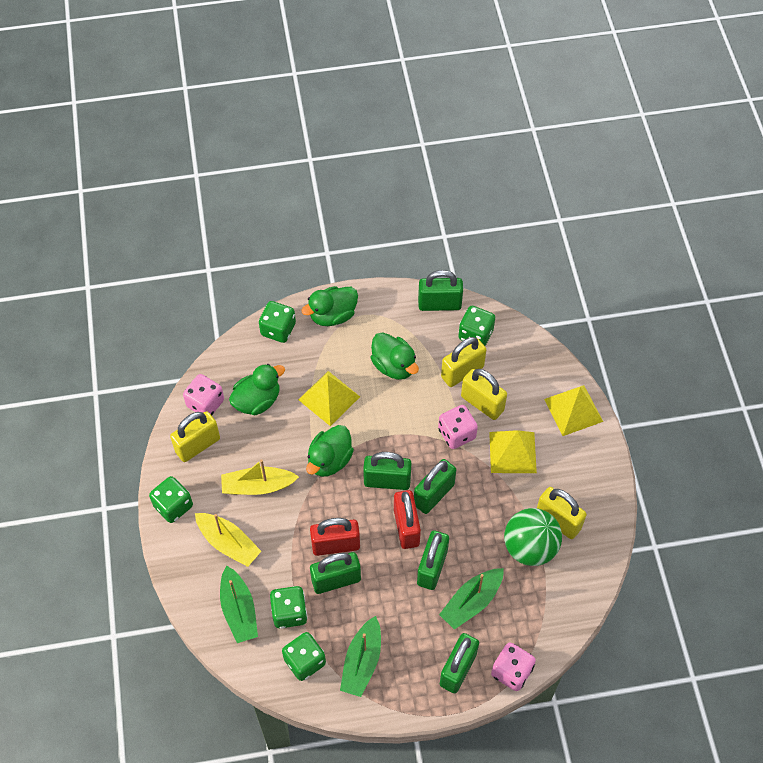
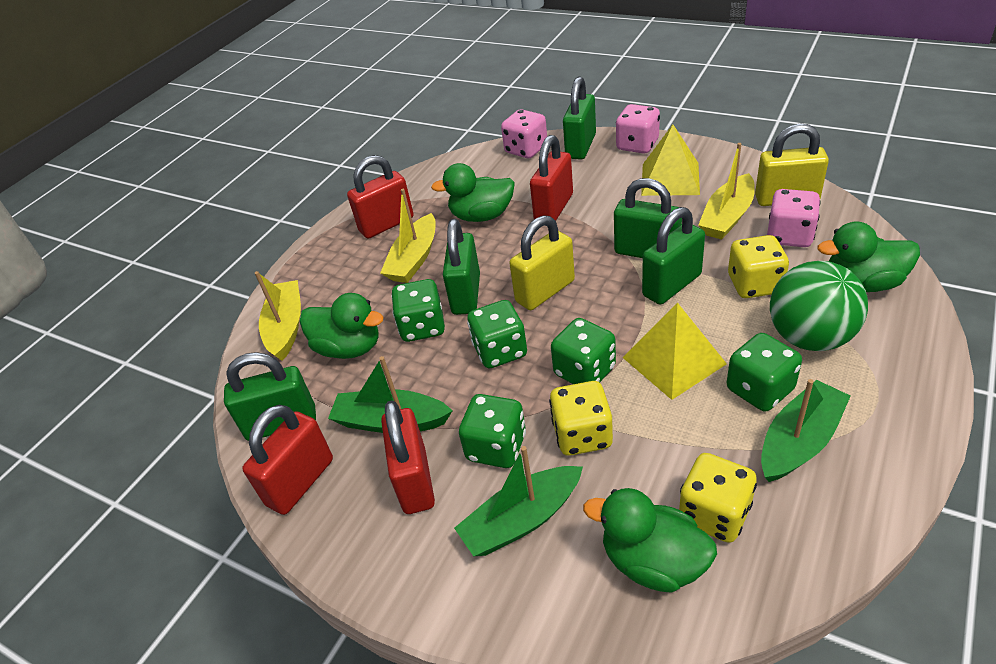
green padlock: [310,552,361,594] [363,452,411,490] [414,459,456,514] [417,530,449,590] [418,270,463,311] [440,633,479,693] = 6 -> [224,352,316,441] [443,219,480,315] [563,77,596,159] [614,178,682,258] [642,207,705,305] = 5
red padlock: [310,518,360,556] [394,490,421,549] = 2 -> [242,405,333,515] [347,155,414,238] [381,400,435,514] [530,135,573,221] = 4
yellow boat: [195,513,261,567] [221,459,299,495] = 2 -> [255,271,301,361] [380,189,436,283] [698,143,755,239] = 3
yellow dice: none = 0 -> [549,381,613,456] [679,453,757,543] [728,235,789,298] = 3
yellow padlock: [170,411,220,462] [441,337,486,387] [461,369,507,420] [537,487,587,539] = 4 -> [509,215,575,310] [755,124,829,206] = 2
yellow pyramid: [298,371,360,426] [489,430,537,473] [544,385,603,436] = 3 -> [622,303,727,400] [641,124,700,196] = 2

